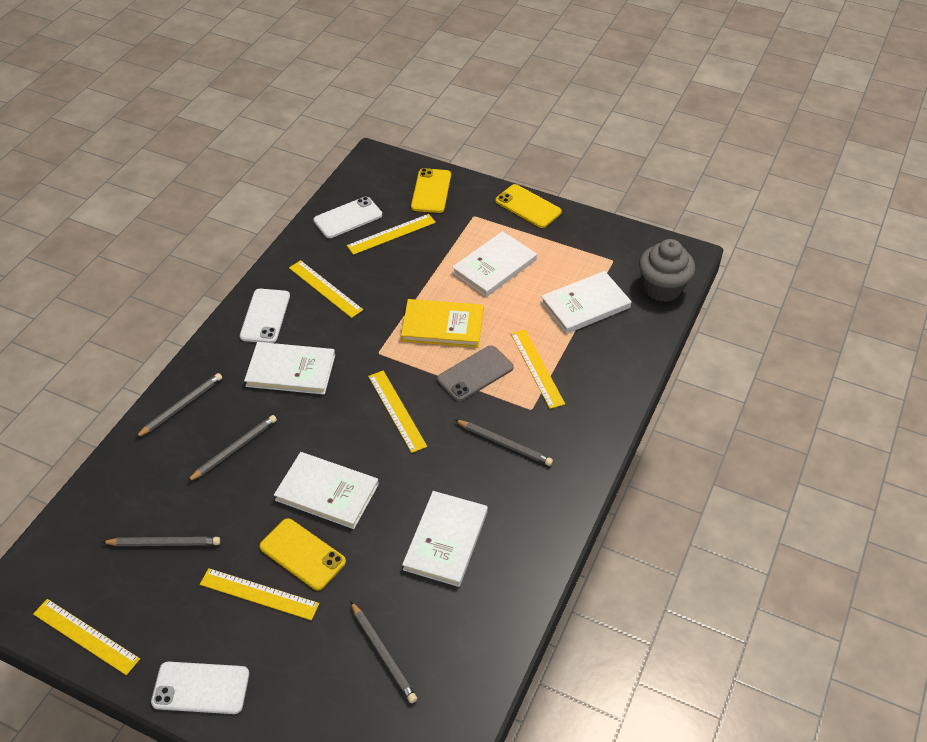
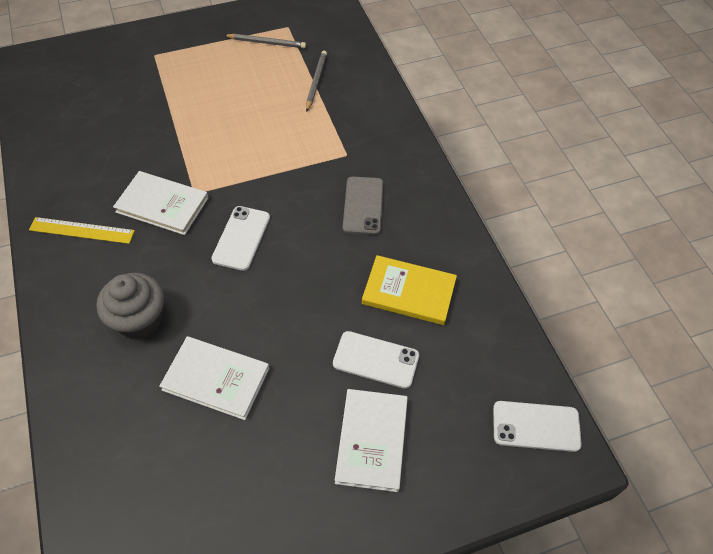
grey pencil: [102,537,220,546] [135,373,222,438] [187,415,277,482] [350,601,417,703] [455,420,553,466] = 5 -> [224,34,306,48] [306,51,327,112] = 2
white book: [244,342,335,395] [274,452,379,529] [402,491,488,587] [452,231,537,297] [541,271,632,334] = 5 -> [113,171,208,235] [159,336,269,420] [335,389,408,492] = 3
yellow phone: [260,518,346,591] [411,168,451,213] [495,184,562,228] = 3 -> none = 0
yellow ruler: [33,599,140,675] [200,568,319,620] [289,260,363,318] [347,214,436,255] [368,371,427,453] [511,329,565,409] = 6 -> [29,217,135,244] = 1

